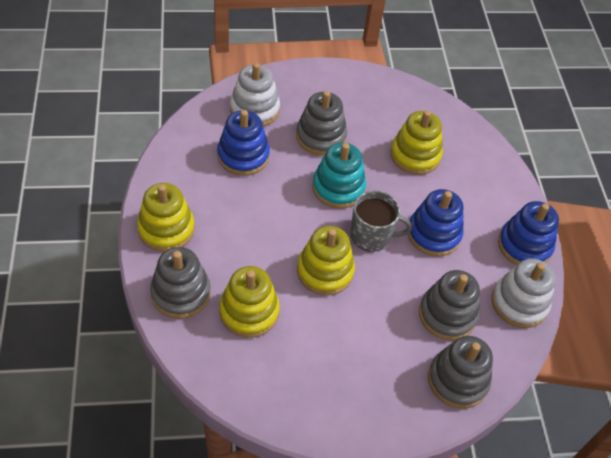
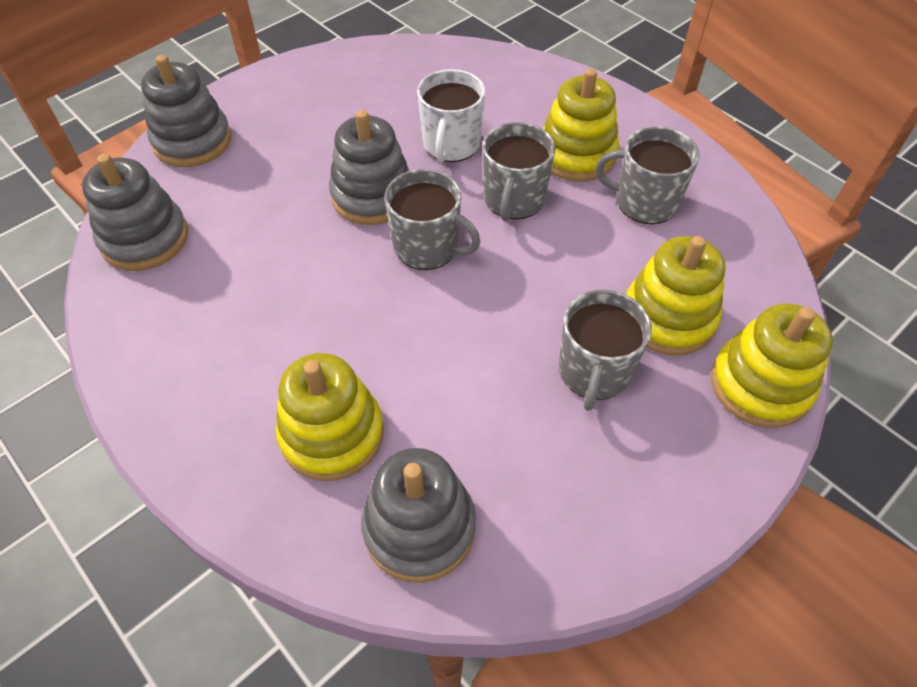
blue stacking toy: [217,110,270,176] [408,189,463,257] [498,201,559,265] = 3 -> none = 0
grey mug: [351,191,412,252] = 1 -> [385,169,481,270] [482,122,555,221] [559,289,652,411] [595,126,700,224] = 4
turquoise stacking toy: [312,142,366,209] = 1 -> none = 0
white mug: none = 0 -> [417,69,485,162] = 1
white stacking toy: [230,63,280,127] [491,259,555,328] = 2 -> none = 0

